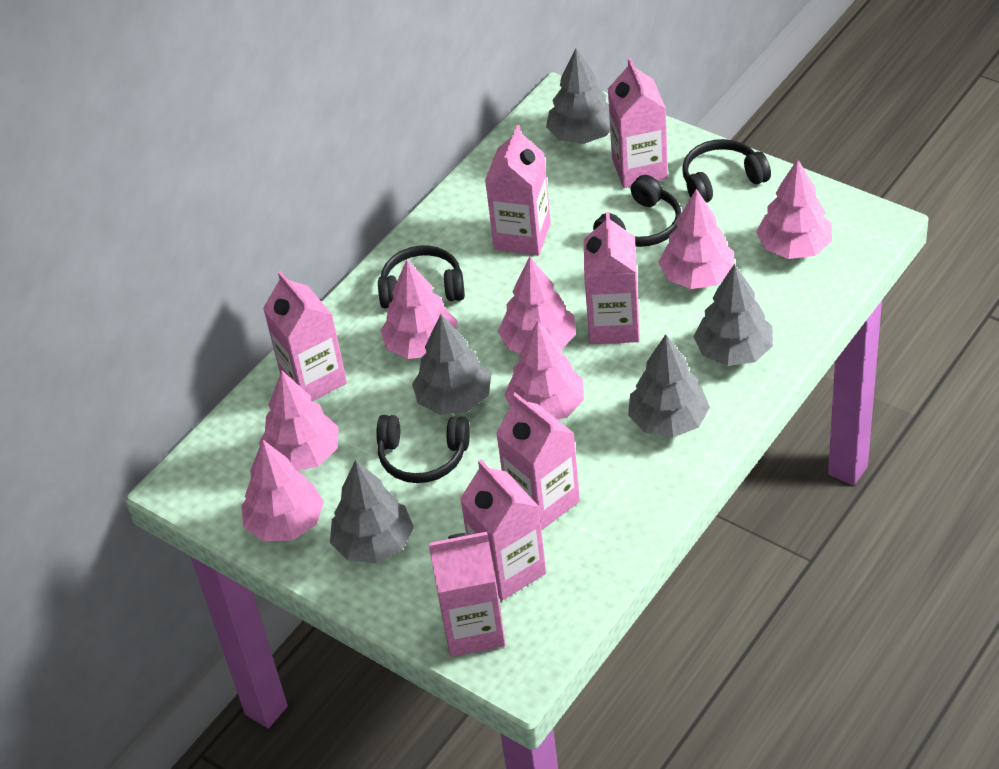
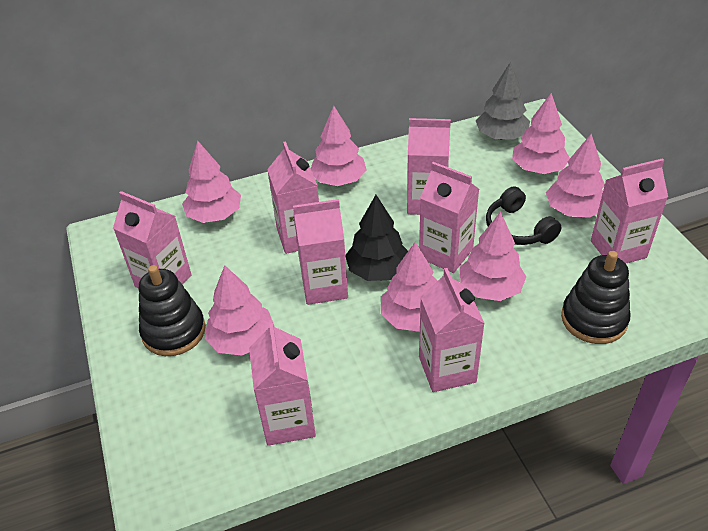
black headphones: [376,415,470,483] [378,246,465,309] [593,175,681,247] [682,139,771,202] = 4 -> [486,186,561,245] = 1
black stacking toy: none = 0 -> [139,265,206,356] [561,251,630,344] = 2
black tree: none = 0 -> [345,195,408,281] = 1
grey tree: [330,460,414,563] [412,314,491,415] [546,48,610,144] [628,334,710,437] [694,264,773,366] = 5 -> [476,62,530,140] = 1
pink carton: [263,271,347,401] [428,532,506,657] [460,460,546,600] [485,125,551,255] [496,393,580,530] [584,212,640,344] [608,58,668,188] = 7 -> [113,191,192,289] [249,320,316,446] [267,141,319,254] [293,199,348,305] [407,118,451,215] [419,162,479,273] [419,268,485,392] [591,158,668,264] = 8

